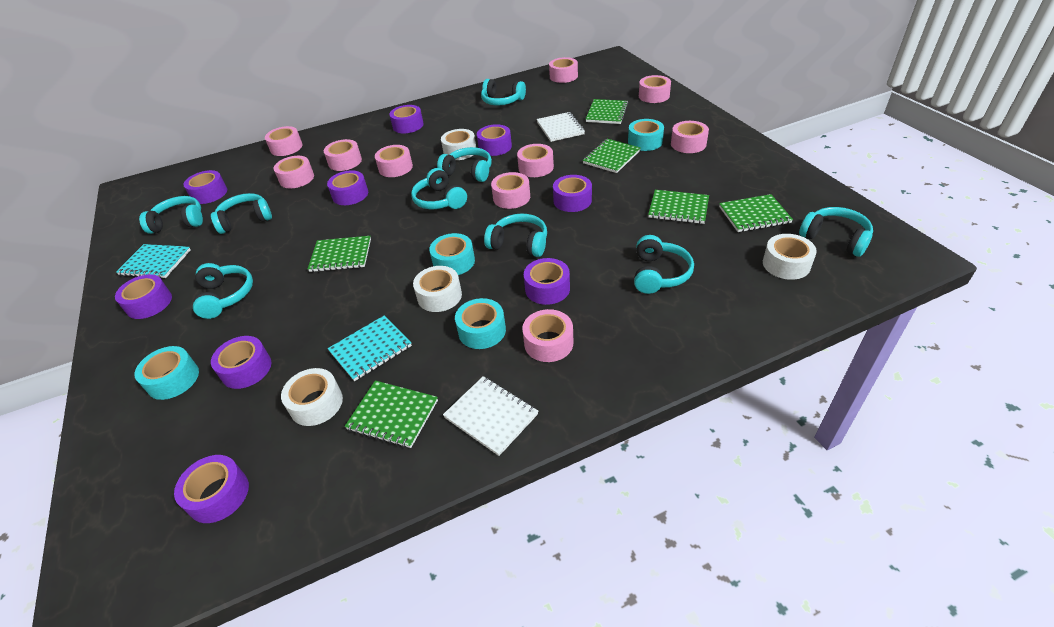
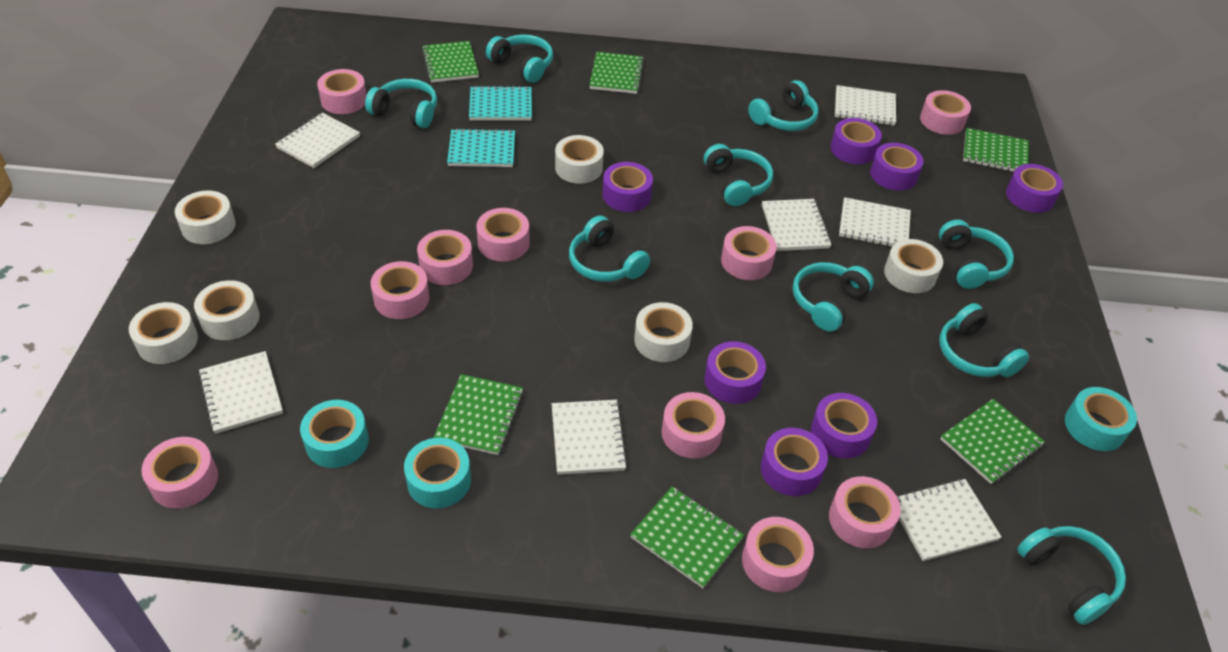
purple tape: [115,274,172,319] [174,455,249,523] [183,170,227,204] [211,336,271,389] [327,170,368,205] [389,105,424,133] [477,124,512,156] [524,258,570,305] [553,175,592,212] = 9 -> [603,162,653,212] [704,341,766,404] [761,428,828,496] [811,393,877,458] [830,118,882,164] [870,143,924,191] [1006,164,1063,213] = 7
turquoise tape: [135,346,199,400] [429,233,475,275] [455,298,506,349] [628,119,664,151] = 4 -> [300,400,369,468] [404,438,471,508] [1065,387,1137,451] = 3
white notebook: [443,376,538,456] [537,112,585,142] = 2 -> [198,351,283,434] [275,113,360,168] [552,400,628,475] [762,199,832,251] [835,85,896,126] [839,197,911,247] [896,479,1002,561] = 7
white tape: [281,368,343,426] [413,266,462,312] [441,129,476,160] [763,234,817,280] = 4 -> [129,302,198,364] [175,191,236,244] [194,280,259,340] [555,135,604,184] [634,302,693,362] [884,239,943,293] = 6

